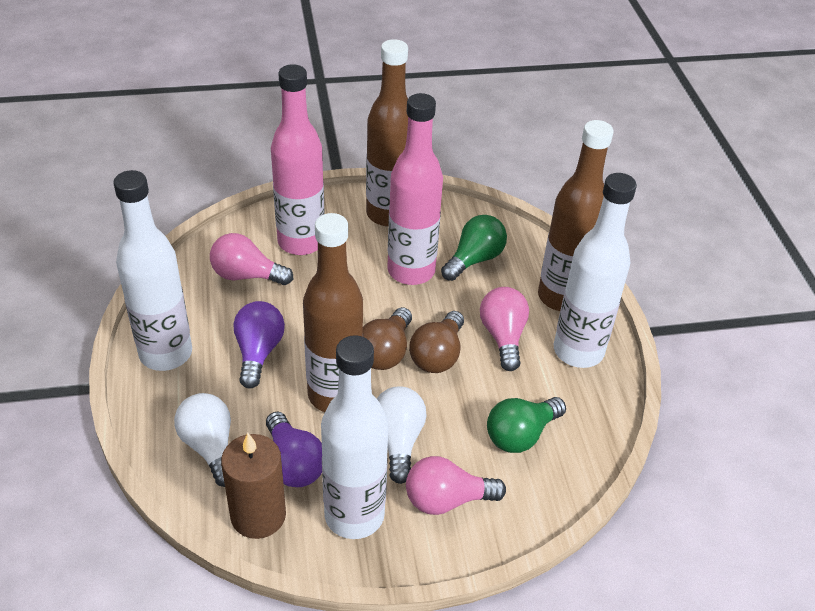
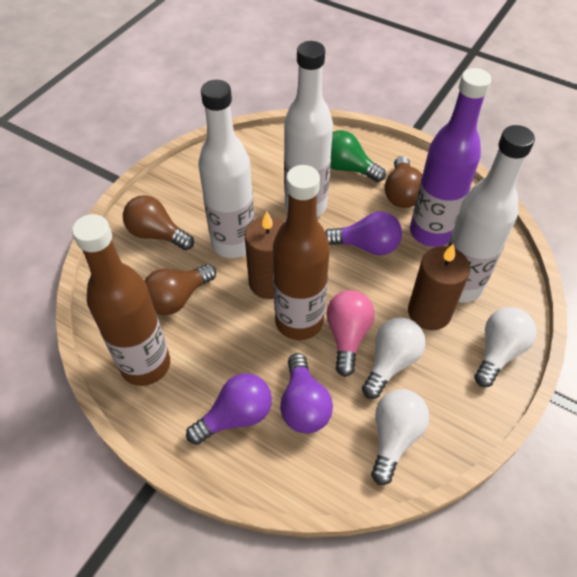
brown bottle: [303,213,363,412] [366,39,408,227] [538,120,613,311] = 3 -> [72,214,170,386] [273,165,330,340] = 2
brown candle: [221,433,286,539] = 1 -> [244,212,285,299] [408,243,470,330] = 2
brown light bulb: [363,307,412,370] [409,311,464,373] = 2 -> [123,195,194,250] [144,264,216,315] [385,156,423,208] = 3
green light bulb: [441,215,507,281] [487,397,566,453] = 2 -> [330,130,386,182] = 1
pink bottle: [271,64,325,255] [387,93,443,285] = 2 -> none = 0
pink light bulb: [210,233,293,285] [406,456,506,515] [480,287,529,371] = 3 -> [326,290,375,377] = 1
purple bottle: none = 0 -> [410,68,492,247] = 1
purple light bulb: [233,301,285,388] [266,411,322,487] = 2 -> [186,373,272,445] [280,353,333,433] [325,212,402,255] = 3
white light bulb: [174,393,231,487] [377,386,427,484] = 2 -> [362,317,426,399] [371,389,429,485] [474,307,537,387] = 3

